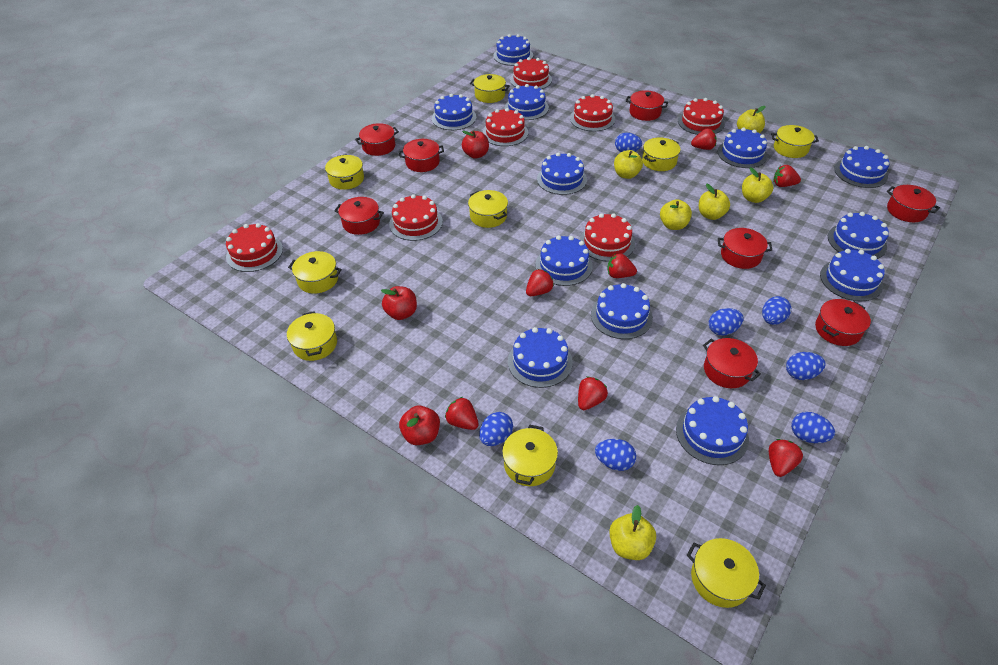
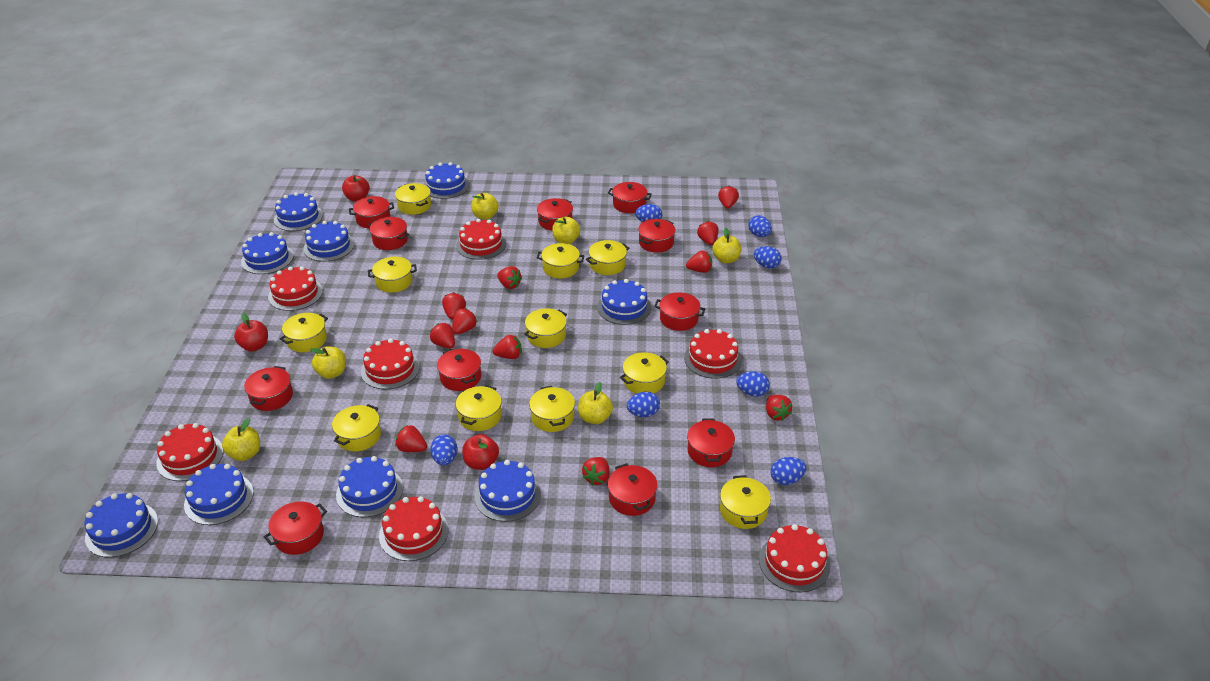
blue cake: [432,94,476,130] [493,34,533,66] [505,84,549,120] [508,327,573,388] [535,235,593,286] [537,152,587,195] [591,283,653,339] [676,396,749,465] [718,128,768,168] [820,249,884,301] [828,212,889,259] [834,146,889,188] = 12 -> [85,493,158,557] [184,464,254,525] [241,232,294,274] [274,192,323,231] [303,221,355,262] [336,456,403,517] [424,162,469,199] [475,460,541,522] [597,279,651,325] = 9
red pot: [334,197,384,235] [355,123,399,156] [399,139,444,172] [626,90,668,121] [703,338,761,388] [718,228,772,269] [815,299,871,346] [887,185,940,222] = 8 -> [244,366,293,411] [264,501,327,555] [349,196,394,228] [368,217,409,250] [437,349,481,391] [537,198,573,231] [608,182,652,213] [608,463,658,516] [638,219,676,253] [654,292,705,331] [687,419,735,467] = 11
red strawberry: [445,397,479,430] [526,269,554,296] [578,376,608,410] [608,253,637,278] [691,128,716,150] [769,439,803,477] [773,165,801,187] = 7 -> [395,425,427,452] [430,323,455,348] [442,292,466,319] [452,308,477,335] [493,335,522,359] [497,266,522,289] [582,457,610,486] [686,250,712,273] [697,221,718,245] [718,185,739,209] [766,395,792,421] = 11
yellow pot: [287,311,337,361] [288,251,342,294] [325,154,364,190] [468,190,508,228] [470,74,510,103] [502,425,558,486] [642,137,681,171] [687,538,766,608] [771,125,819,158] = 9 -> [280,313,328,352] [332,404,381,452] [368,257,417,293] [395,183,431,215] [456,385,502,431] [524,309,567,348] [529,386,575,432] [537,243,584,278] [586,240,630,275] [620,352,669,394] [720,475,771,529] = 11

